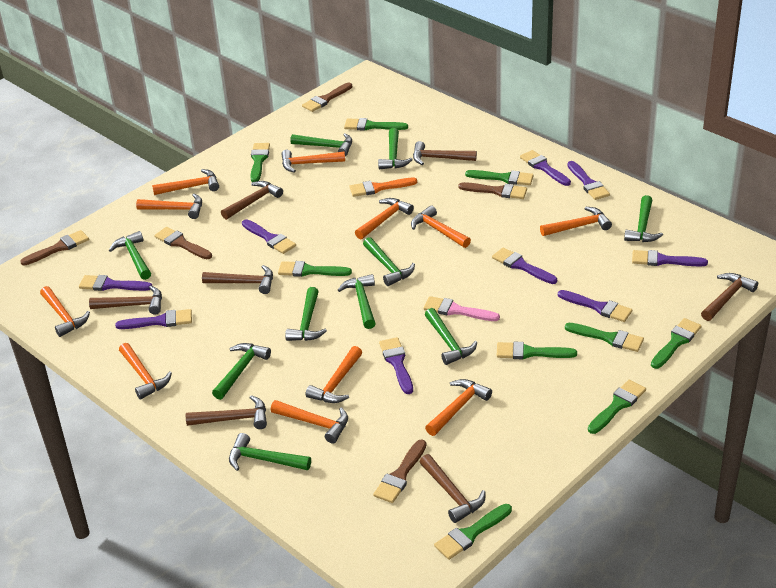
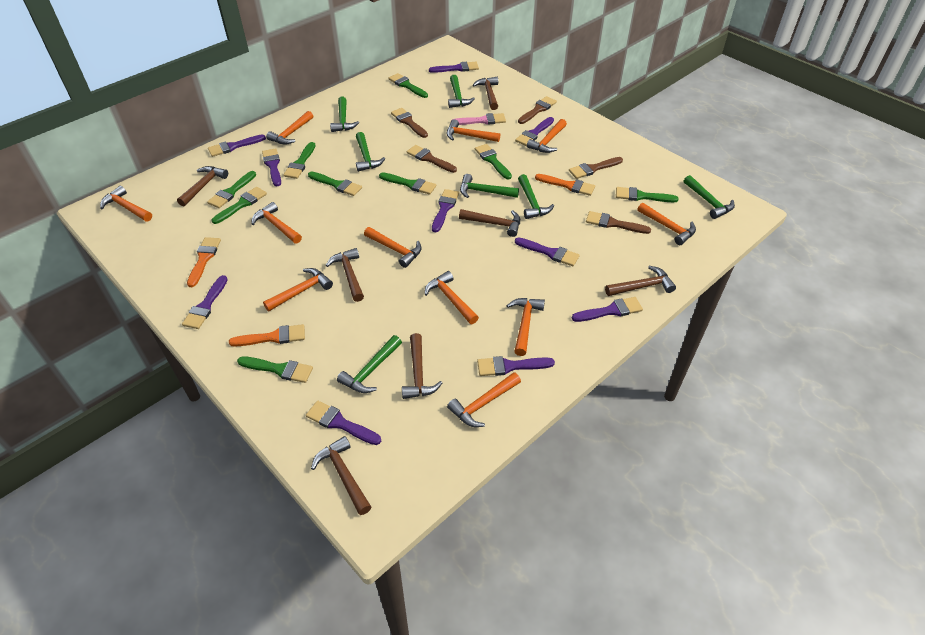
green hammer: [109,231,151,280] [212,343,271,400] [229,433,311,471] [285,287,327,341] [290,133,352,156] [338,274,376,329] [363,237,415,286] [378,128,413,169] [425,308,477,365] [624,195,663,242] = 10 -> [330,97,359,132] [337,335,402,393] [356,132,385,172] [448,75,475,108] [460,174,519,198] [518,174,554,219] [684,175,735,219] = 7
orange brush: [349,178,417,197] = 1 -> [187,237,221,287] [229,324,305,347] [535,174,595,196] = 3
purple brush: [79,275,152,291] [115,309,192,329] [242,219,296,254] [379,337,413,394] [492,247,557,284] [520,150,571,186] [558,290,632,322] [567,161,610,200] [632,250,708,266] = 9 -> [182,275,228,329] [208,134,266,157] [262,148,281,186] [306,401,381,445] [429,62,479,73] [432,189,459,232] [477,356,555,376] [515,117,554,146] [515,237,580,266] [572,297,643,322] = 10

